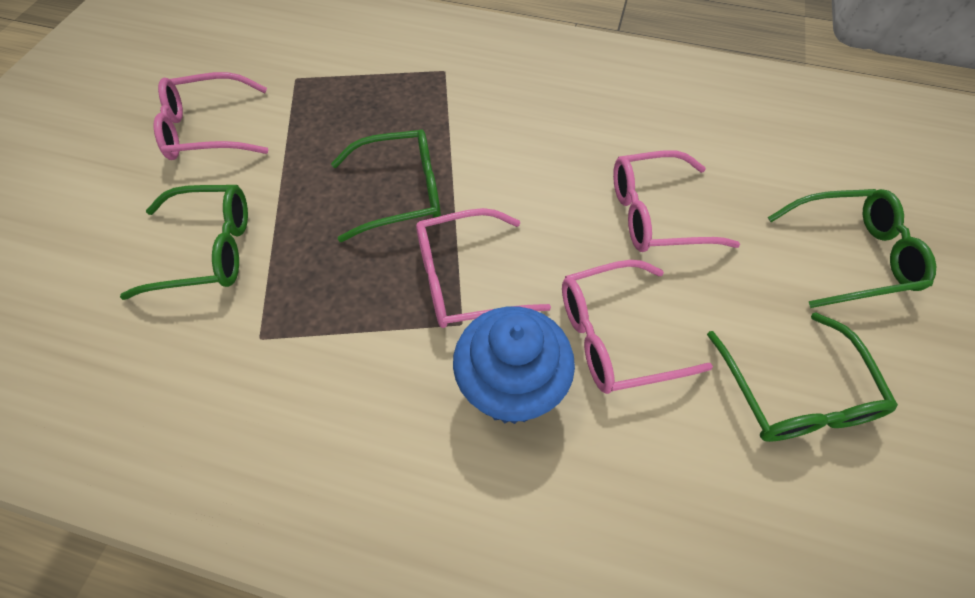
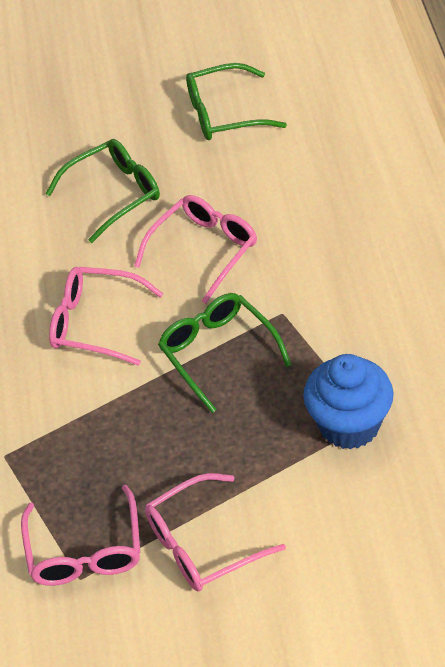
green glasses: [120,185,248,300] [331,129,441,242] [707,312,898,442] [768,189,936,308] = 4 -> [45,139,160,243] [158,293,292,413] [186,63,287,140] = 3

